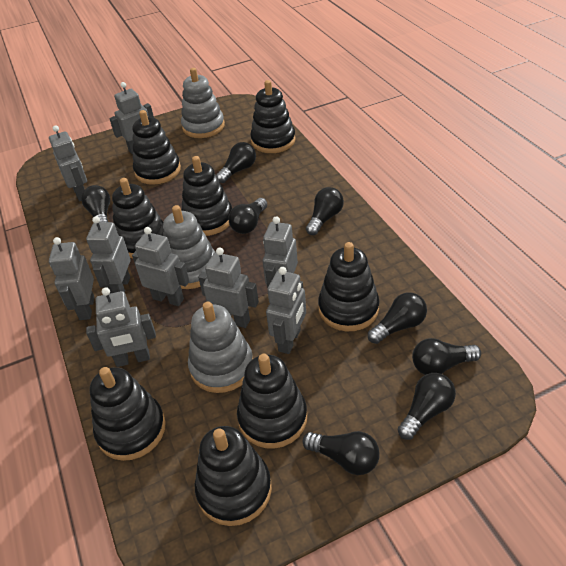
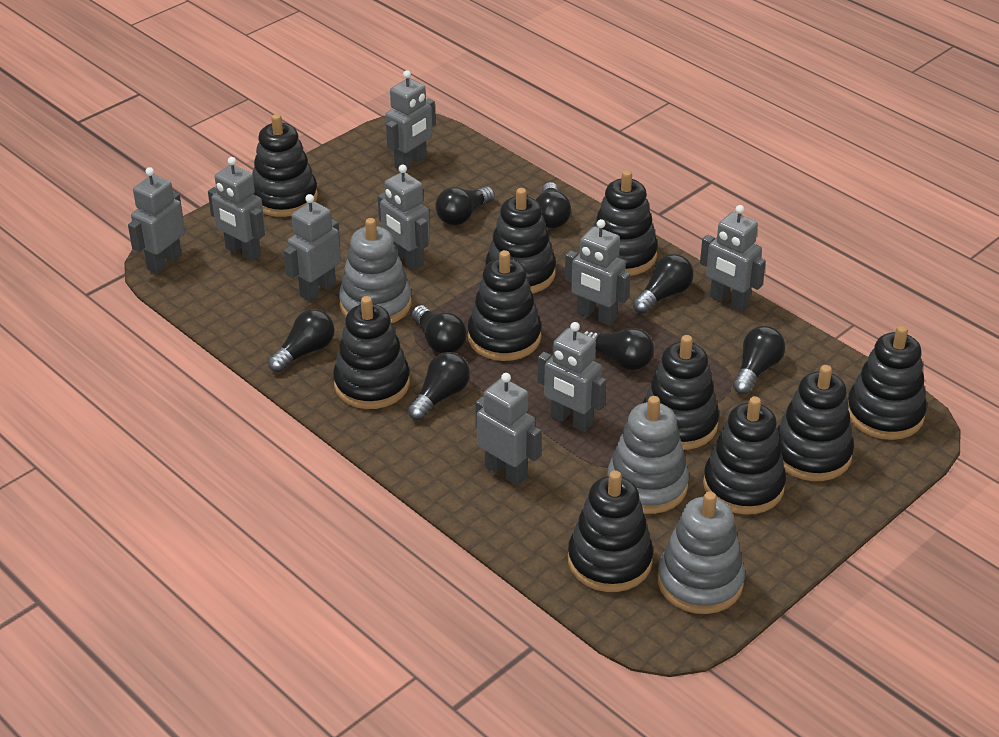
black stacking toy: [90,367,166,461] [112,178,164,258] [132,110,181,185] [182,156,232,236] [195,426,272,526] [237,354,307,449] [250,80,296,153] [318,242,380,331] = 8 -> [252,114,318,217] [333,296,410,409] [468,250,541,361] [485,188,556,294] [568,471,653,592] [593,170,658,276] [642,335,719,450] [703,396,786,515] [777,365,854,481] [848,325,927,440] = 10

